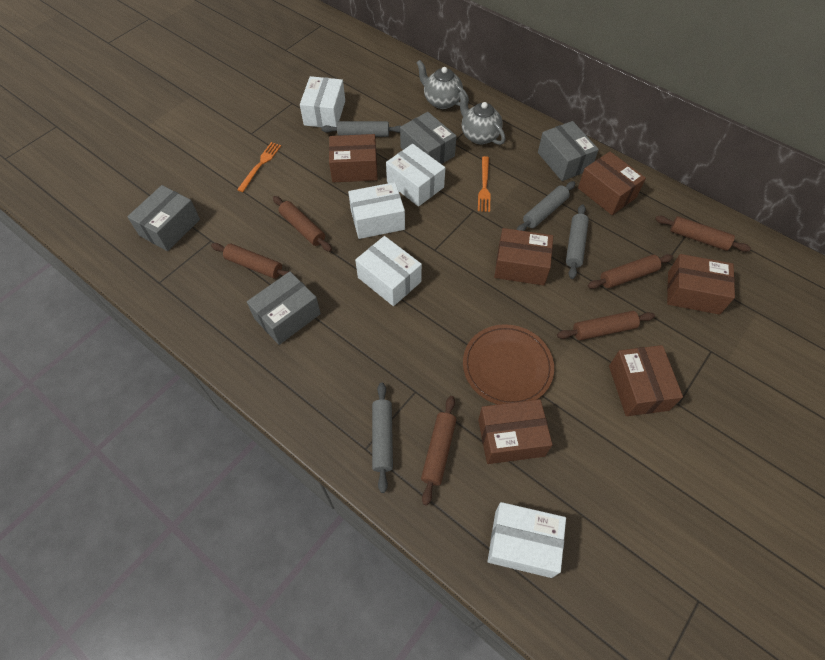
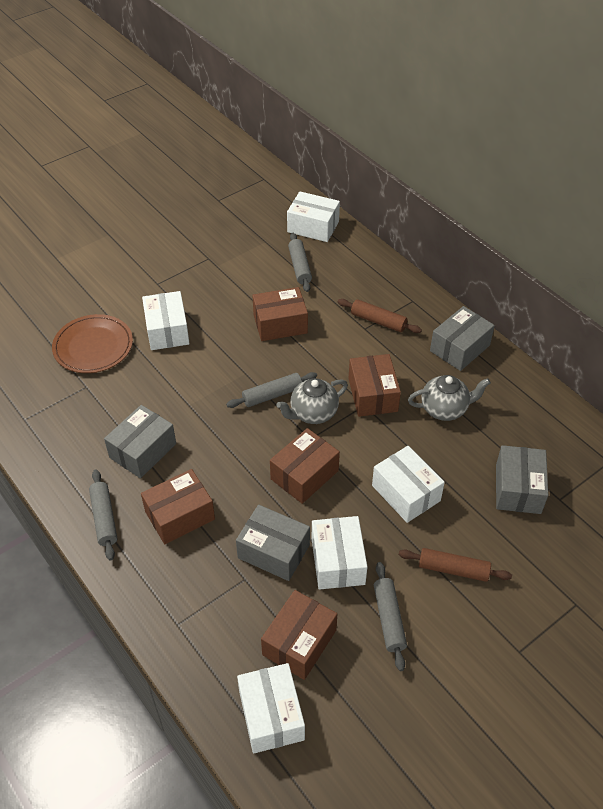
brown box: [329,134,378,182] [478,399,553,464] [494,228,553,286] [578,152,646,215] [609,345,683,416] [667,254,735,315] = 6 -> [141,469,215,544] [252,287,308,341] [261,590,337,680] [270,428,340,504] [348,354,401,417] = 5
brown rolling pin: [211,243,289,279] [273,196,332,252] [421,396,456,506] [557,311,655,340] [588,254,673,289] [655,216,751,252] = 6 -> [338,299,422,333] [399,548,512,582] = 2
orange fork: [237,142,281,192] [478,156,491,212] = 2 -> none = 0

